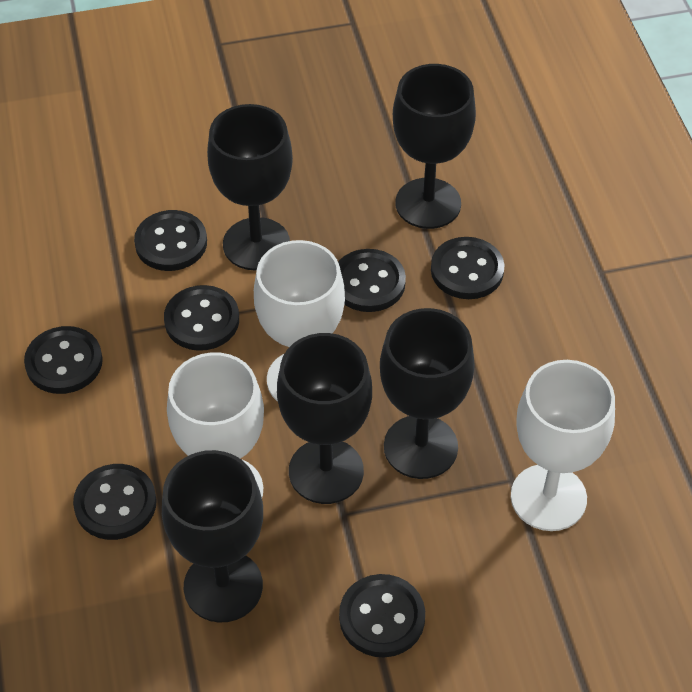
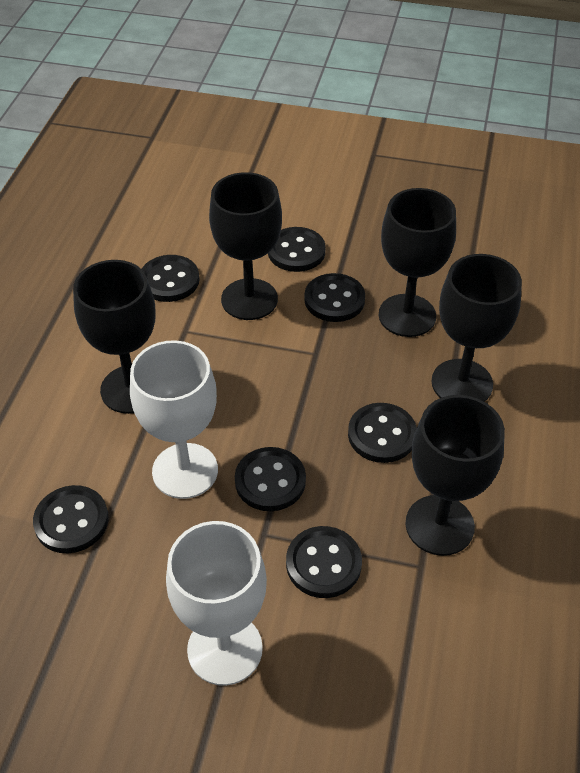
white goblet: [167,352,264,497] [254,240,345,402] [511,360,615,531] = 3 -> [130,340,218,499] [166,521,267,686] = 2

